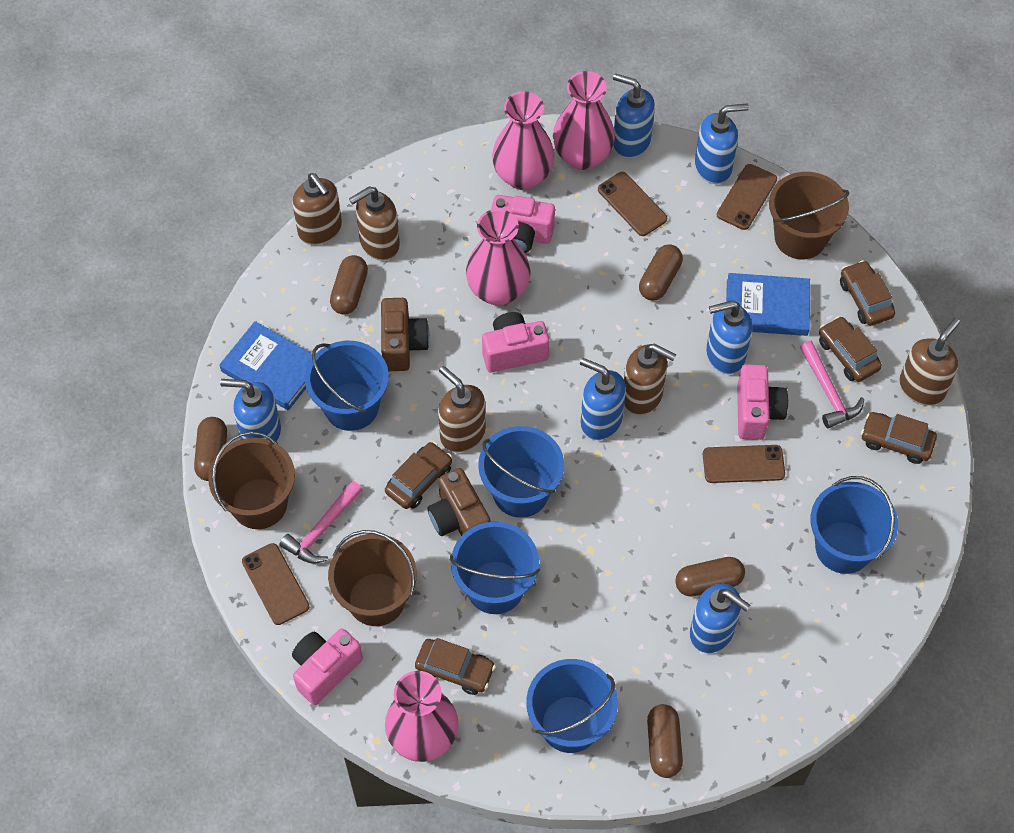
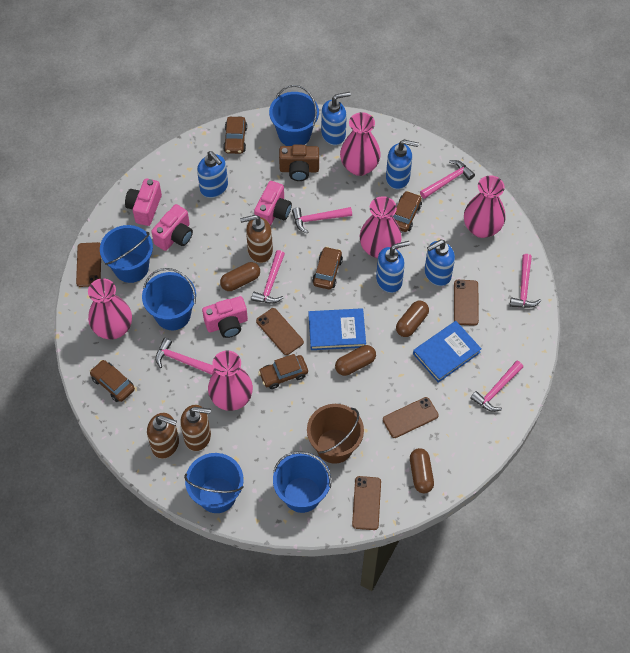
blue soap dispenser: [220,379,281,442] [580,358,626,440] [613,73,655,158] [690,584,750,653] [695,103,749,184] [706,300,752,374] = 6 -> [197,151,228,198] [321,92,351,145] [376,241,410,293] [386,140,419,189] [424,240,455,286] = 5
brown bucket: [208,431,295,529] [328,530,417,626] [769,172,849,259] = 3 -> [307,404,364,464] = 1
brown camera: [381,298,430,371] [427,468,491,536] = 2 -> [279,145,319,181] = 1
brown capsule: [194,417,227,481] [330,255,368,315] [639,244,683,301] [647,704,683,778] [675,557,745,597] = 5 -> [220,262,260,291] [335,345,376,376] [396,301,429,337] [410,448,434,493] = 4
brown phone: [242,543,310,625] [598,172,667,236] [703,445,785,483] [717,164,777,230] = 4 -> [76,242,101,287] [256,308,304,355] [352,476,381,530] [383,397,439,438] [454,280,479,326] = 5
brown soap dispenser: [292,173,342,245] [349,186,400,261] [438,366,486,452] [624,344,676,415] [899,318,960,406] = 5 -> [147,413,179,459] [180,405,211,451] [240,215,273,263] = 3
pink hammer: [279,481,363,564] [800,341,864,428] = 2 -> [155,338,215,375] [251,250,285,304] [292,207,352,234] [420,160,475,199] [470,361,523,412] [510,254,541,308] = 6
pink vase: [385,671,459,762] [466,209,531,305] [492,91,555,190] [553,71,615,170] = 4 -> [88,278,132,339] [208,350,253,411] [340,112,381,176] [360,196,402,258] [464,175,506,238] = 5

